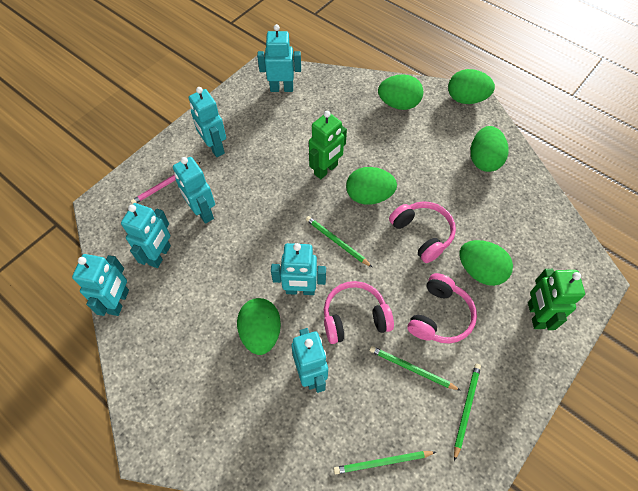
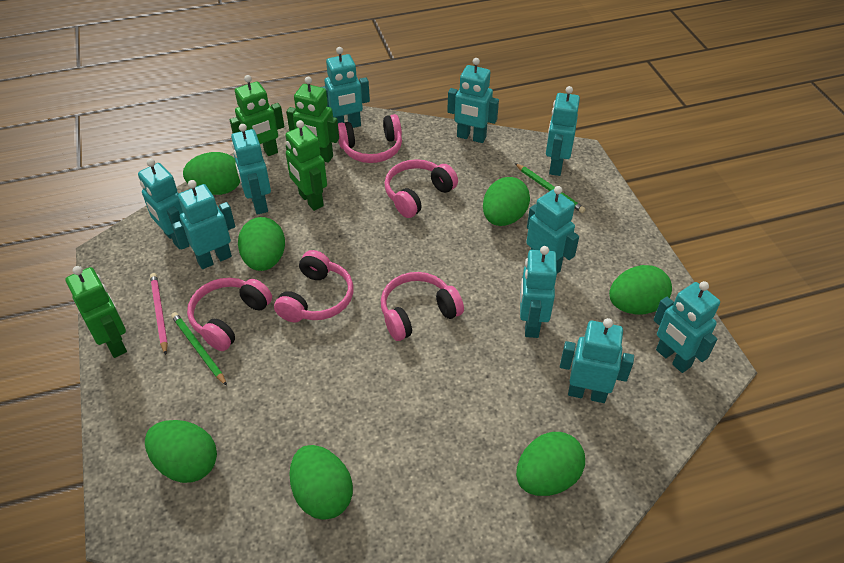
green egg: [237,298,281,355] [346,167,397,205] [378,74,423,110] [448,69,495,104] [460,240,513,286] [471,126,509,172] = 6 -> [145,420,217,483] [183,152,240,195] [238,217,285,271] [289,445,353,520] [483,177,530,226] [516,432,585,496] [609,265,672,315] = 7
green pencil: [306,216,372,267] [334,451,436,474] [369,346,461,391] [454,364,481,461] = 4 -> [171,312,227,386] [515,163,586,213] = 2
green robot: [309,111,347,179] [528,269,585,330] = 2 -> [66,266,127,358] [230,75,284,156] [285,120,327,211] [286,77,339,163] = 4
pink headphones: [324,281,394,344] [389,202,456,263] [407,273,477,343] = 3 -> [187,278,272,351] [274,250,353,322] [338,114,402,163] [381,272,464,341] [384,159,458,218] = 5
turquoise robot: [72,254,129,316] [121,203,171,268] [173,157,215,224] [189,87,226,157] [257,24,301,92] [271,243,326,295] [291,328,328,393] = 7 -> [138,159,183,249] [171,180,235,269] [231,124,271,215] [322,47,370,128] [447,58,499,143] [520,246,557,338] [526,186,579,274] [546,86,580,176] [560,318,634,403] [653,281,720,373] = 10

